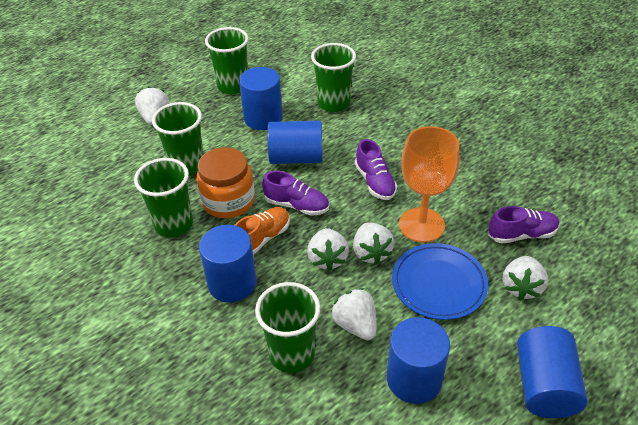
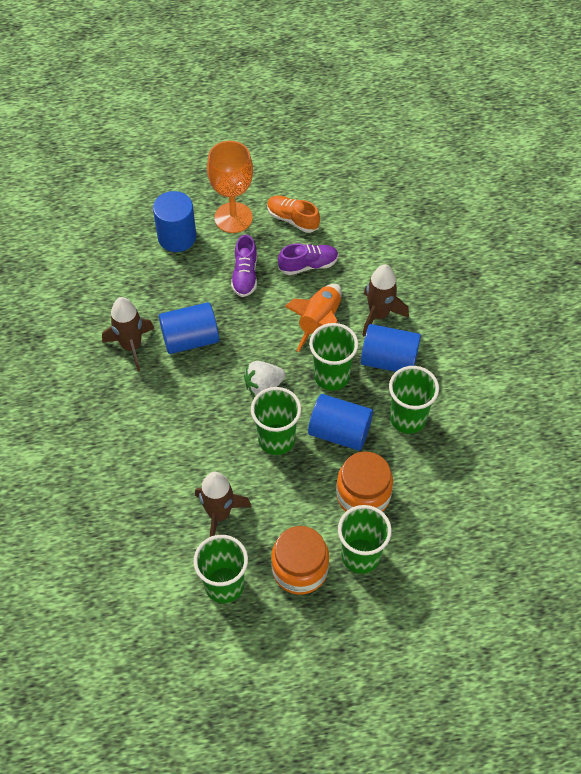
blue cylinder: [199,225,257,303] [239,67,283,130] [267,121,323,164] [387,317,450,404] [517,326,588,418] = 5 -> [153,191,196,252] [159,302,219,354] [308,394,373,451] [361,324,421,372] = 4
blue plate: [392,243,488,320] = 1 -> none = 0
brown rocket: none = 0 -> [102,297,154,372] [195,472,252,537] [362,264,409,337] = 3
orange jar: [196,147,255,218] = 1 -> [271,526,329,595] [336,451,393,512] = 2
orange rocket: none = 0 -> [284,284,342,352] = 1
purple shoe: [262,171,329,216] [355,139,397,200] [488,206,559,244] = 3 -> [231,235,257,297] [278,243,339,275] = 2
white strawberry: [135,87,169,125] [307,228,349,271] [331,288,376,340] [353,223,394,265] [503,256,548,300] = 5 -> [244,361,286,396] = 1

